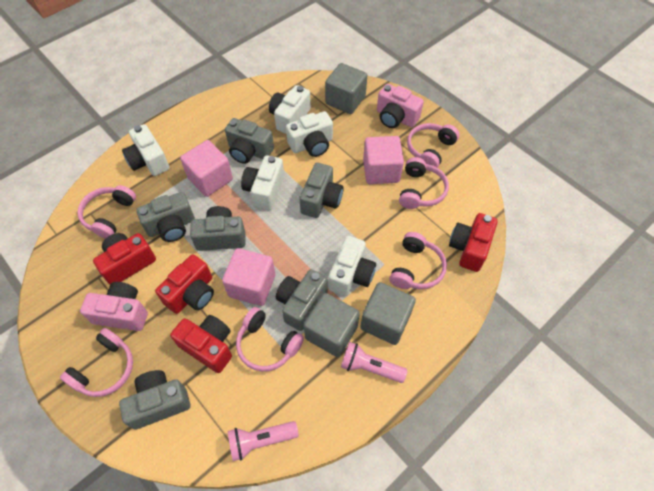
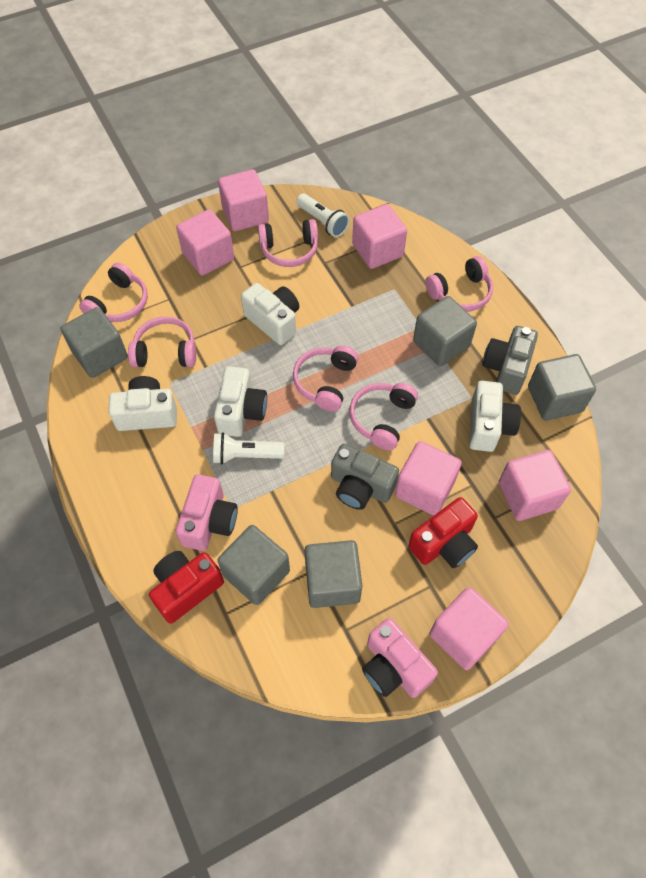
grey camera: [119,370,190,430] [136,192,195,242] [190,206,245,251] [225,118,274,164] [276,269,328,331] [299,163,344,218] = 6 -> [331,443,399,510] [483,326,538,395] = 2
grey cube: [304,293,360,357] [325,63,367,114] [360,282,416,345] = 3 -> [61,307,128,378] [217,525,290,605] [305,540,362,608] [413,296,477,366] [528,354,596,421] = 5
pink cube: [180,140,233,197] [222,248,275,306] [363,136,404,184] = 3 -> [176,209,234,276] [218,169,269,231] [352,204,407,269] [395,441,462,516] [429,587,509,670] [499,450,571,521] = 6
pink flashlight: [228,421,299,461] [341,342,407,383] = 2 -> none = 0
red camera: [93,233,156,285] [155,254,214,314] [170,315,232,373] [449,213,497,272] = 4 -> [149,551,224,624] [408,497,478,568] = 2
white camera: [122,124,169,176] [241,156,284,210] [269,85,311,134] [286,111,333,157] [328,236,376,296] = 5 -> [108,376,177,431] [214,366,267,437] [241,283,299,345] [469,381,521,452] = 4
white flashlight: none = 0 -> [213,432,284,464] [296,194,349,237] = 2

